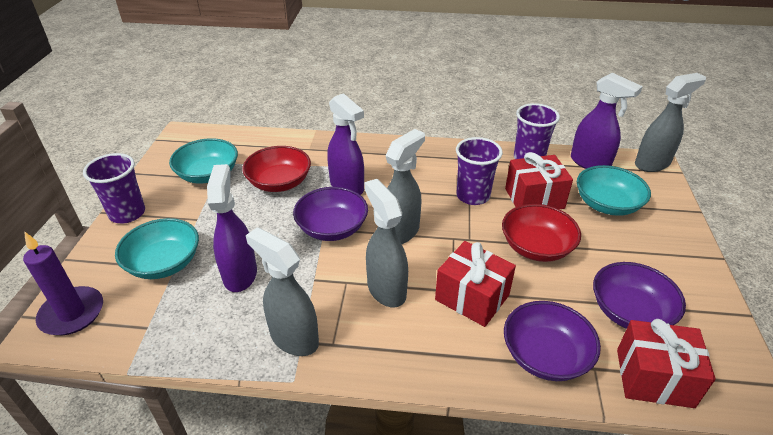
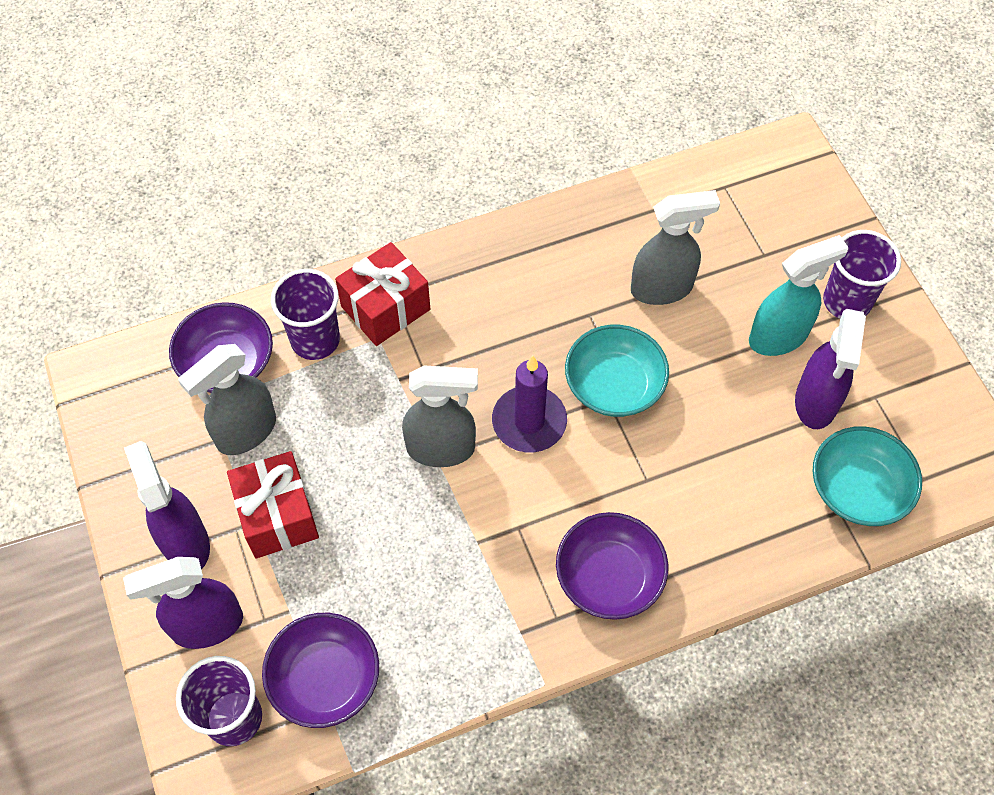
grey spray bottle: [246,227,319,356] [365,179,408,307] [385,129,425,244] [635,73,706,172] = 4 -> [178,344,276,455] [402,365,478,467] [631,190,720,305] = 3
red bowl: [242,146,311,192] [502,204,581,262] = 2 -> none = 0
red gift: [435,241,516,327] [505,152,573,209] [617,319,716,408] = 3 -> [227,451,319,559] [335,242,430,346] = 2
turquoise bowl: [115,218,199,279] [169,138,238,184] [577,165,651,216] = 3 -> [565,325,669,417] [813,426,922,526] = 2
turquoise spray bottle: none = 0 -> [749,235,849,356] = 1

